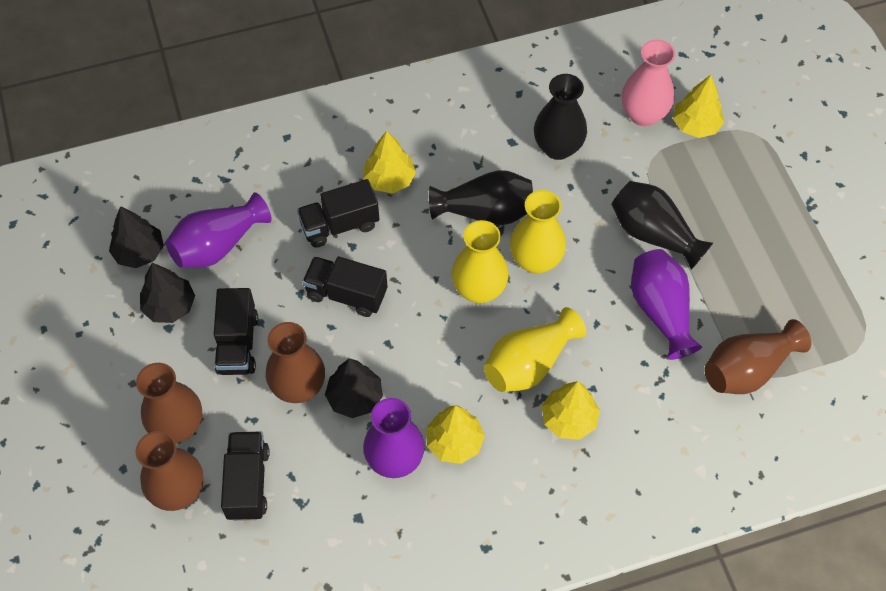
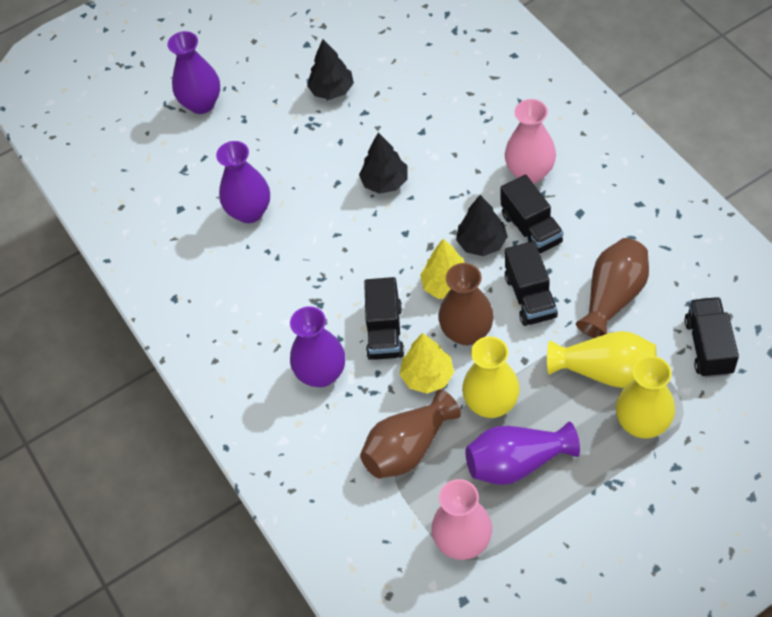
black vase: [429,170,533,225] [534,74,587,160] [611,181,713,270] = 3 -> none = 0
brown vase: [135,431,204,511] [136,363,202,443] [266,322,325,403] [704,319,811,394] = 4 -> [360,389,461,478] [438,263,494,345] [576,238,649,338] = 3
pink vase: [622,40,675,126] = 1 -> [431,479,492,560] [505,99,556,184] = 2
purple vase: [166,193,272,268] [363,398,425,478] [631,249,702,360] = 3 -> [168,31,220,114] [216,141,270,223] [290,306,345,387] [465,422,580,485] = 4
yellow tree: [364,131,416,193] [426,405,485,464] [542,381,600,440] [673,75,724,138] = 4 -> [400,333,454,394] [420,239,465,299] = 2

